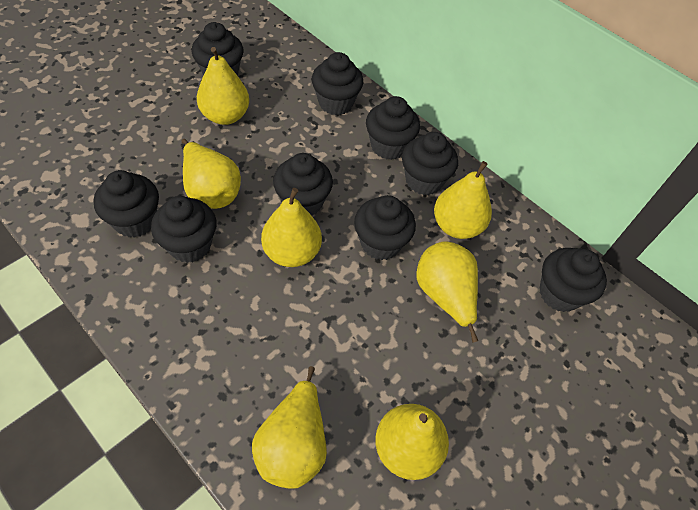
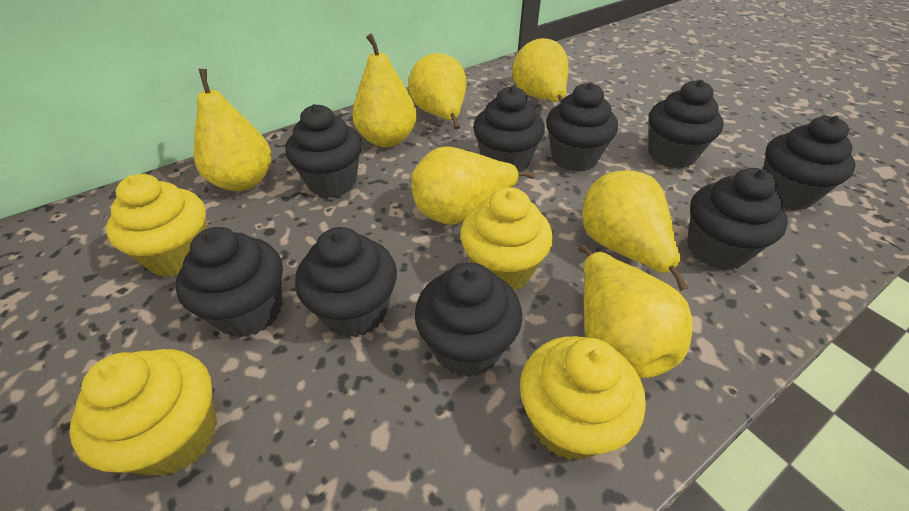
yellow cupcake: none = 0 -> [69,349,217,476] [106,174,207,277] [460,187,553,291] [520,336,646,460] = 4

